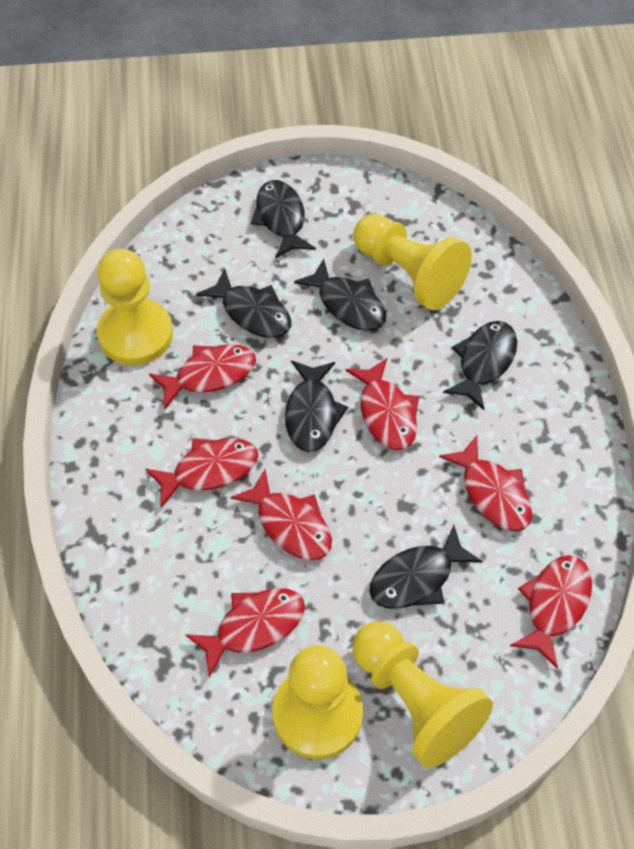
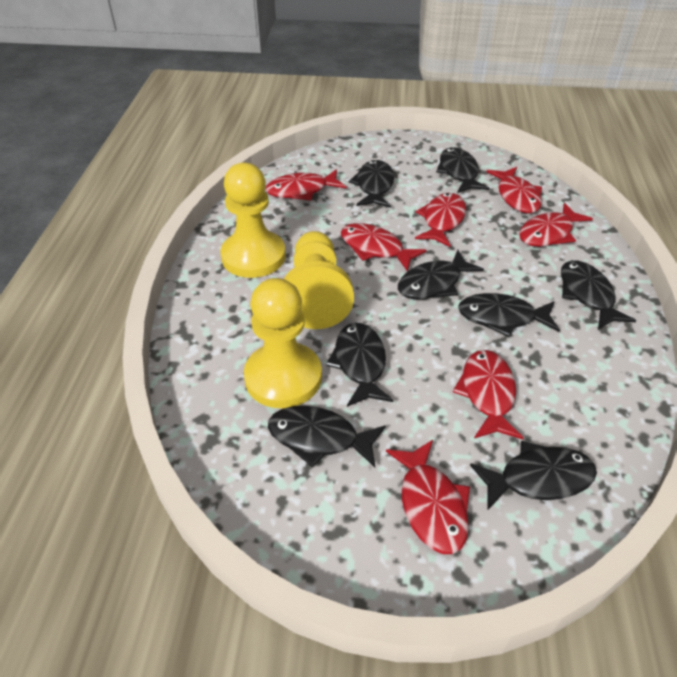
black fish: [197,269,291,338] [251,180,316,258] [285,360,348,452] [294,259,386,331] [369,525,483,609] [443,321,517,410] = 6 -> [268,406,386,468] [326,323,393,407] [349,160,394,208] [398,250,484,300] [436,147,490,193] [458,293,560,337] [470,441,597,510] [561,260,637,329] = 8
yellow pawn: [97,249,173,365] [272,645,363,759] [353,214,472,310] [353,621,493,768] = 4 -> [220,163,286,278] [244,278,322,408] [284,231,354,329] = 3

